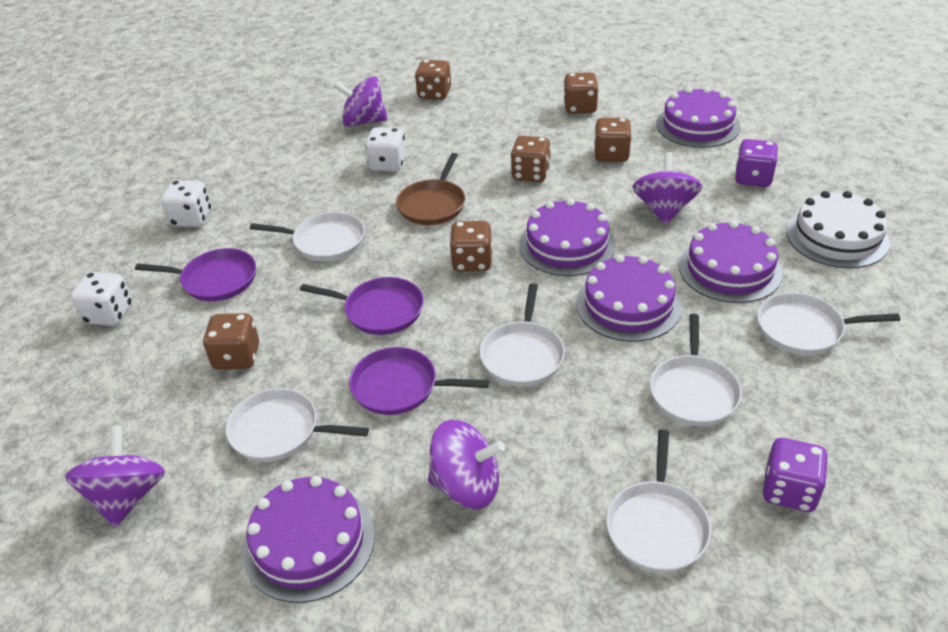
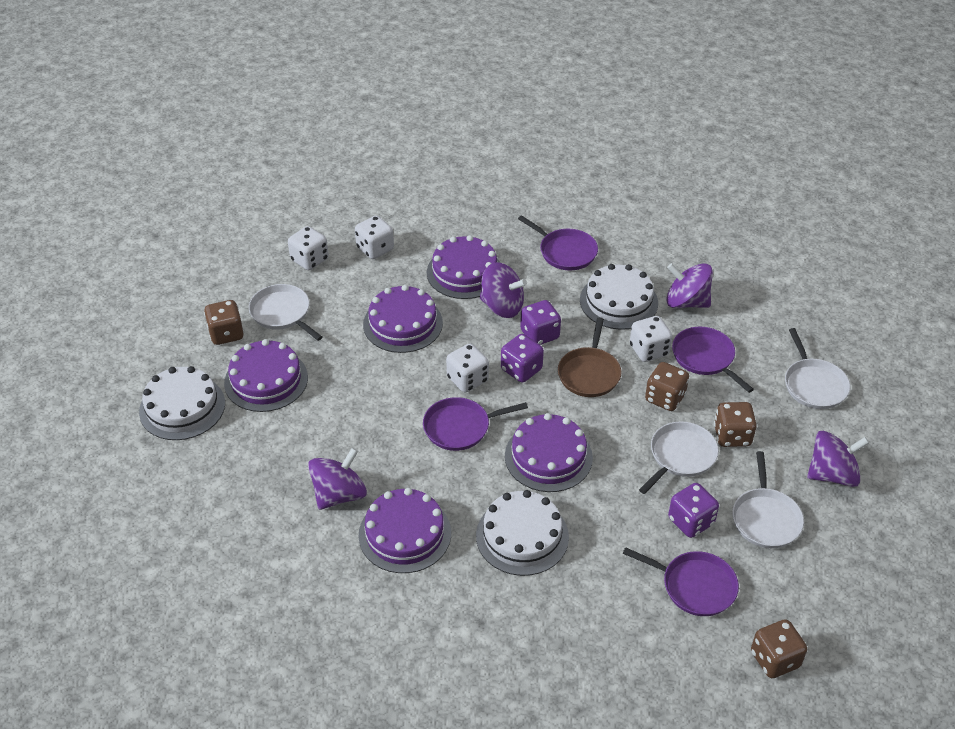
brown dice: [203,313,259,370] [415,60,451,100] [449,221,492,272] [510,136,551,182] [564,72,599,114] [594,118,631,162] = 6 -> [204,300,244,345] [645,362,689,411] [714,402,757,447] [751,619,807,678] = 4
purple dice: [735,139,778,187] [763,438,828,512] = 2 -> [501,334,544,383] [520,300,561,345] [668,483,719,538] = 3
purple pan: [135,248,256,302] [300,277,424,335] [349,347,489,415] = 3 -> [423,397,528,451] [518,215,598,270] [623,547,739,616] [672,327,754,393] = 4
white cake: [786,191,890,268] = 1 -> [139,366,225,440] [476,490,569,576] [580,264,658,330] = 3
white dice: [71,272,132,326] [161,180,211,227] [365,127,406,172] = 3 -> [288,226,329,270] [355,216,394,259] [446,344,489,393] [630,316,672,362] = 4
white pan: [226,388,369,462] [250,212,365,261] [480,283,565,386] [606,429,711,573] [650,314,742,426] [757,293,900,355] = 6 -> [249,284,323,341] [639,421,719,494] [732,451,804,548] [785,328,850,409] = 4

